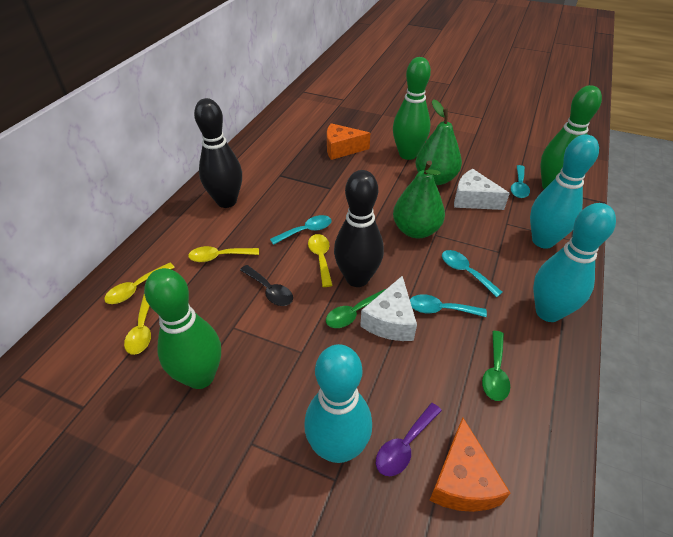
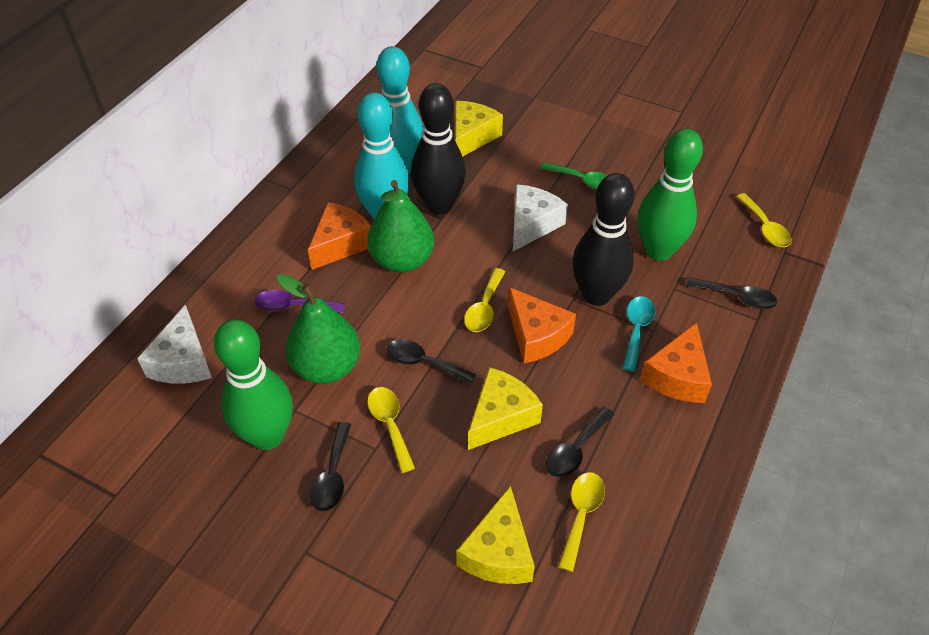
black spoon: [240,265,293,306] = 1 -> [310,422,351,512] [386,339,476,384] [546,407,614,478] [686,277,777,309] = 4
green bowling pin: [144,268,221,389] [393,57,431,160] [541,85,602,189] = 3 -> [214,319,293,450] [638,128,703,261] = 2
green spoon: [326,289,386,328] [482,331,510,401] = 2 -> [540,162,608,190] = 1
orange cheese: [327,123,370,160] [429,417,510,512] = 2 -> [308,202,371,270] [508,287,576,363] [640,322,712,403] = 3
turquoise bowling pin: [304,344,372,463] [530,134,599,249] [533,203,616,322] = 3 -> [354,92,409,220] [376,46,424,174] = 2
turquoise spoon: [270,215,332,245] [410,294,487,317] [442,250,503,297] [511,165,530,198] = 4 -> [622,296,655,371] = 1
yellow cheese: none = 0 -> [455,101,503,157] [457,485,535,584] [468,367,543,450] = 3

